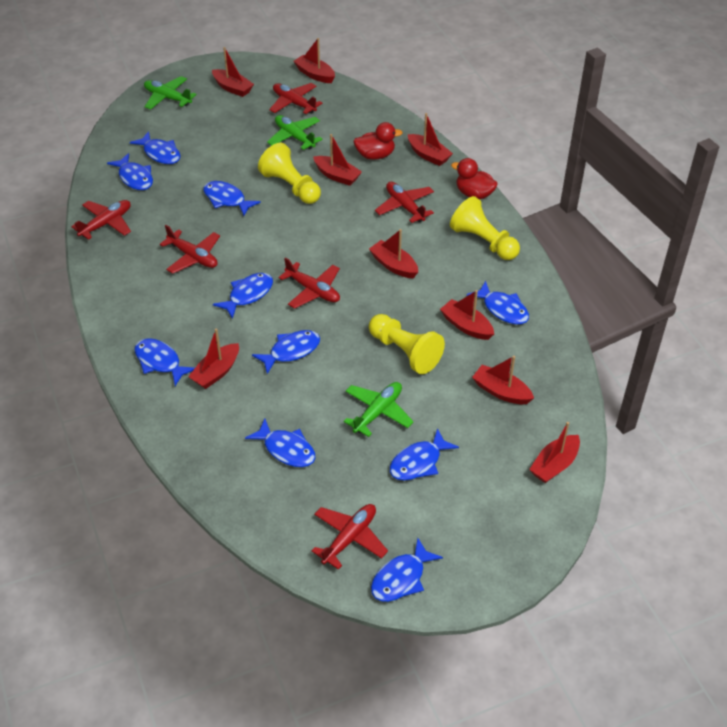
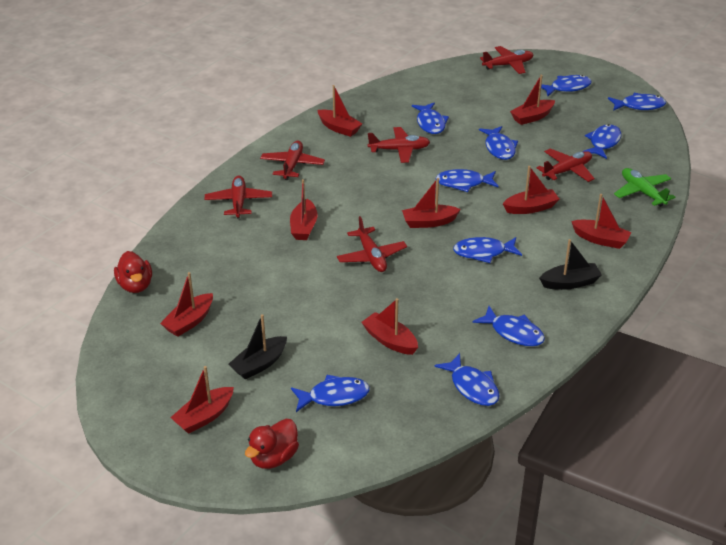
black boat: none = 0 -> [229,314,287,379] [539,239,602,290] = 2
green plane: [144,76,197,110] [267,115,322,150] [344,382,414,437] = 3 -> [614,168,676,207] = 1
yellow pawn: [258,143,321,204] [369,314,445,374] [450,196,520,260] = 3 -> none = 0

